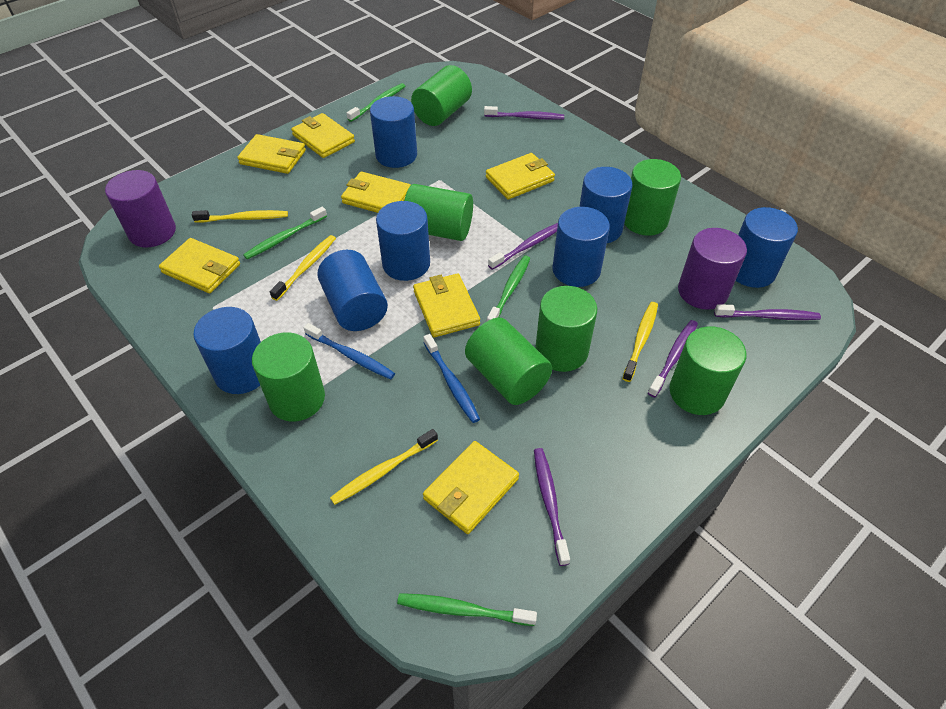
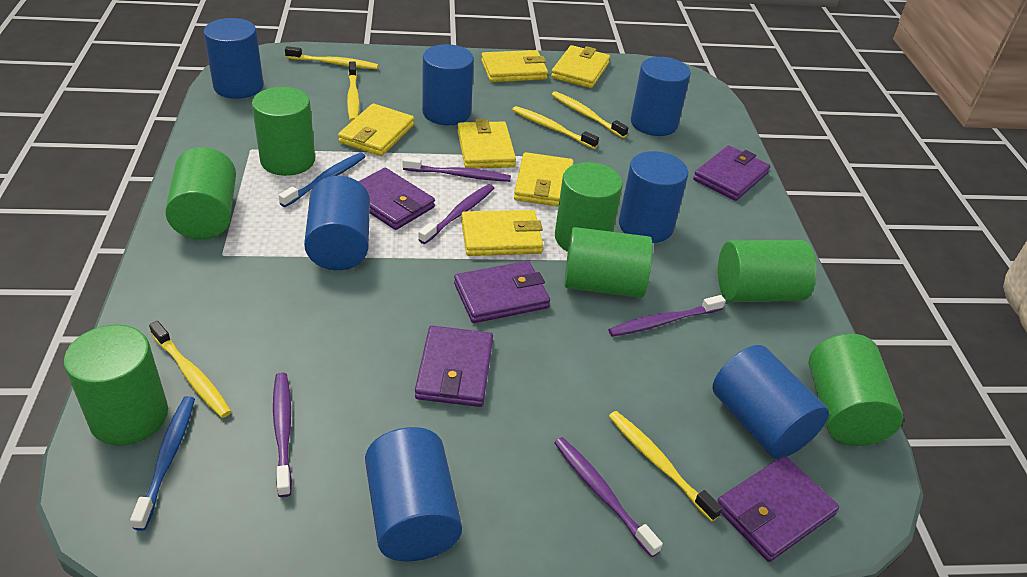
green toothbrush: [243,207,327,259] [347,83,406,122] [397,593,537,626] [487,256,530,321] = 4 -> none = 0
purple cylinder: [105,170,176,248] [678,228,747,310] = 2 -> none = 0
purple wallet: none = 0 -> [358,168,435,230] [415,326,493,407] [454,261,550,323] [693,145,770,201] [718,456,839,562] = 5
yellow toothbrush: [192,210,288,223] [270,235,336,301] [330,429,438,505] [622,302,658,382] = 4 -> [149,321,232,418] [285,46,379,69] [347,61,359,122] [512,106,599,149] [551,91,628,138] [609,411,723,522] = 6
yellow wallet: [159,238,240,293] [237,134,306,174] [291,113,355,158] [341,171,411,213] [413,274,480,337] [423,441,519,534] [486,153,555,199] = 7 -> [338,103,414,156] [457,119,516,168] [461,210,543,256] [481,50,548,82] [514,152,574,207] [551,45,610,88] = 6

